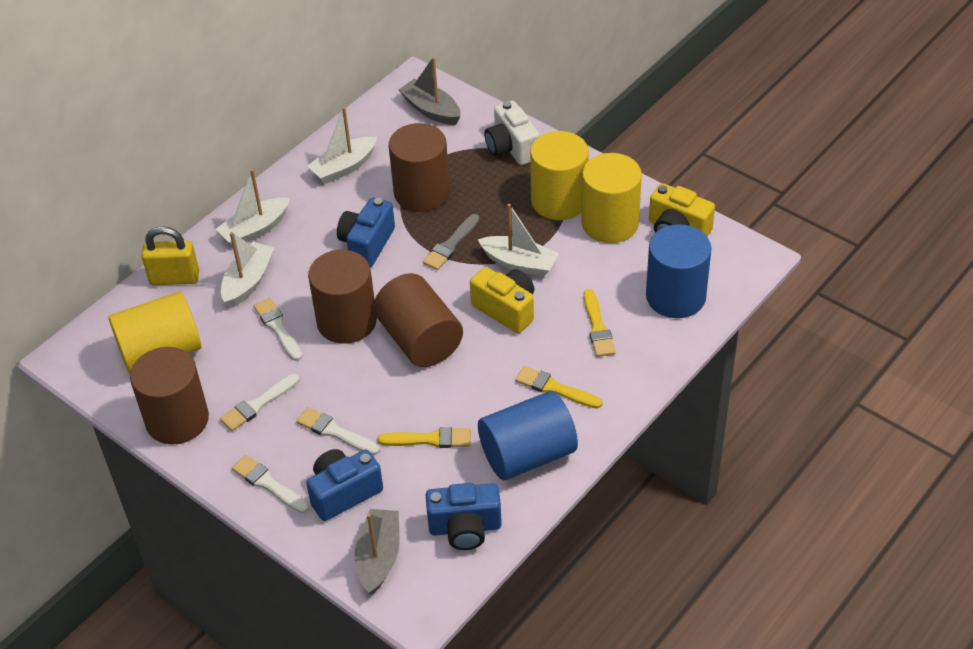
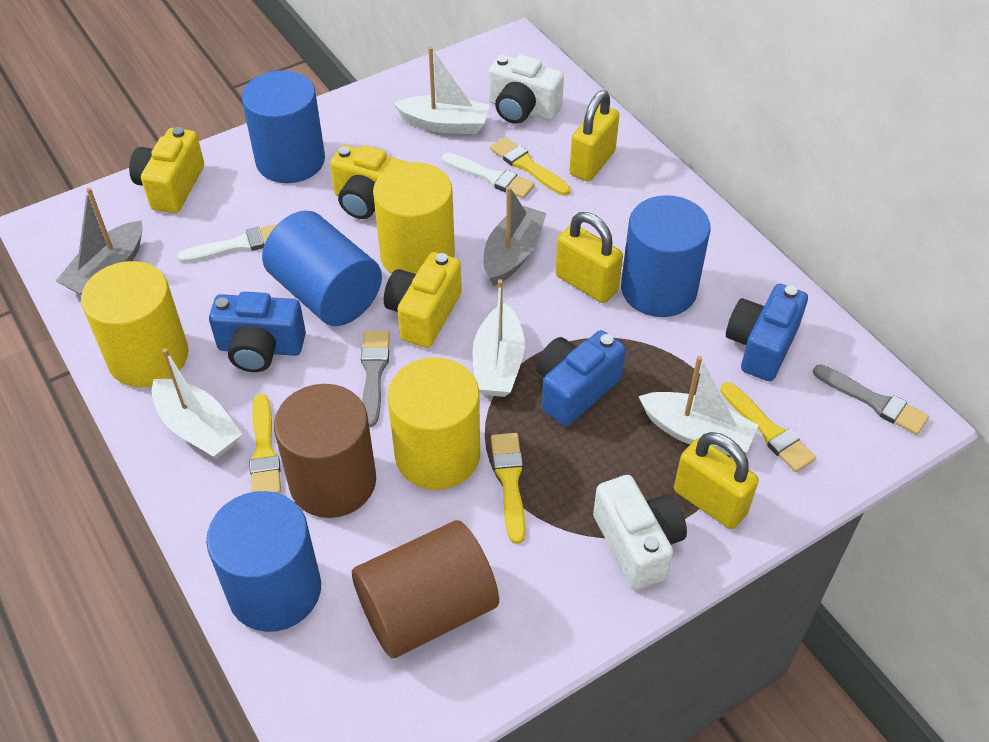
blue cylinder: [478,391,578,480] [646,224,712,318] = 2 -> [206,491,321,632] [242,71,325,183] [262,211,382,326] [621,195,711,317] = 4
brown cylinder: [130,347,209,445] [308,250,377,344] [373,273,463,367] [389,123,450,212] = 4 -> [274,384,376,518] [352,520,499,658] = 2
grey brush: [423,214,480,270] = 1 -> [361,331,390,427] [813,364,929,435] = 2
white brush: [220,374,300,431] [232,455,309,513] [253,298,302,361] [296,407,380,455] = 4 -> [177,224,277,263] [442,153,535,198] = 2
white camera: [484,101,540,165] = 1 -> [489,55,564,124] [593,475,687,590] = 2
yellow brush: [378,427,471,448] [515,366,603,409] [584,289,616,357] = 3 -> [249,394,281,494] [490,137,570,196] [491,433,525,544] [720,382,816,472] = 4
yellow camera: [470,267,534,333] [649,183,715,236] = 2 -> [129,127,204,213] [330,145,408,219] [384,252,462,348] = 3
yellow padlock: [141,226,199,285] = 1 -> [555,212,623,303] [570,90,619,182] [674,432,759,529] = 3

